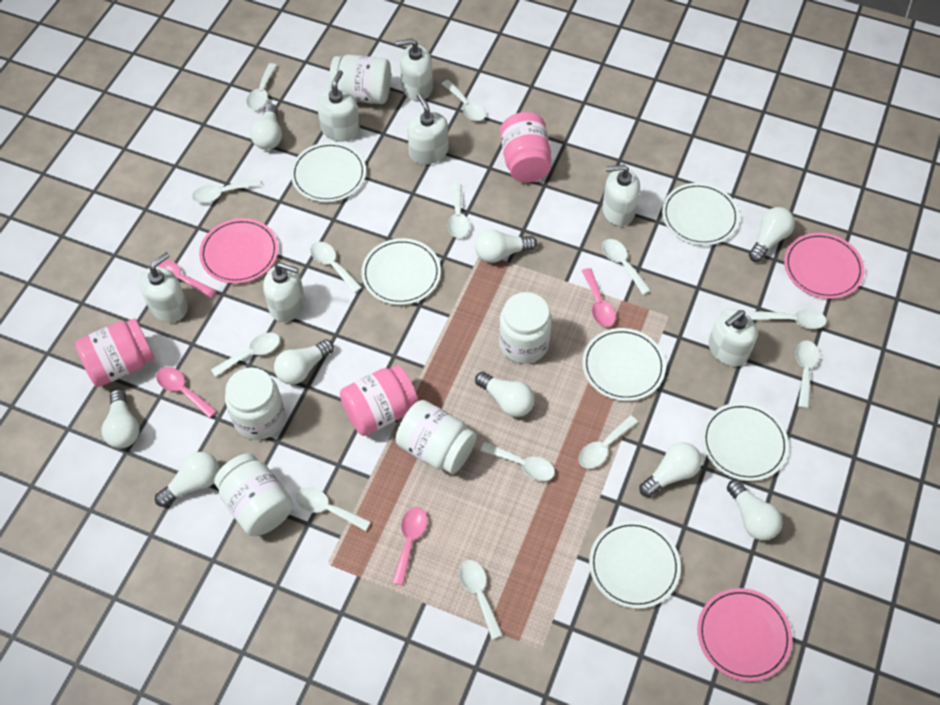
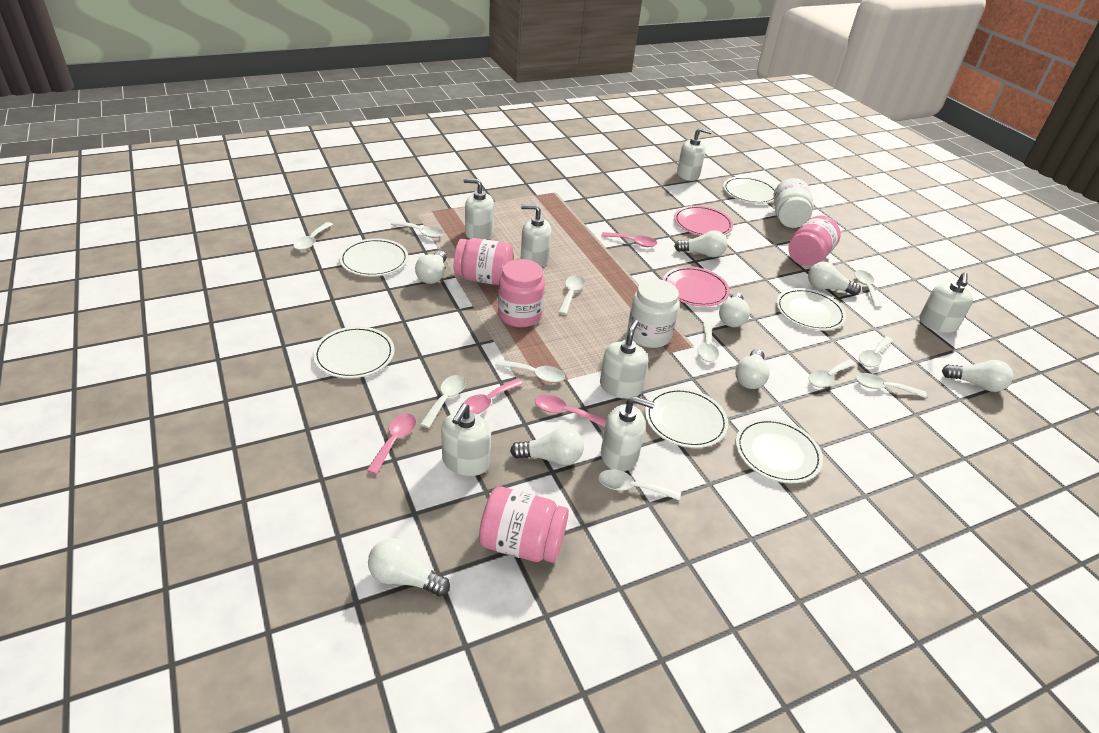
pink jar: [75,318,155,387] [340,365,418,436] [500,112,552,183] = 3 -> [454,238,513,285] [479,486,569,563] [498,259,545,327] [788,215,841,266] = 4
pink plate: [199,218,278,284] [697,588,792,681] [784,233,864,299] = 3 -> [663,267,730,306] [674,206,733,236] = 2
white jar: [214,453,293,536] [225,368,285,440] [329,55,391,104] [396,400,476,474] [499,292,552,364] = 5 -> [628,279,679,348] [773,178,813,228] = 2
white light bulb: [101,389,140,448] [155,452,219,507] [250,104,282,150] [274,339,334,385] [475,229,537,263] [475,372,534,417] [639,442,702,497] [727,480,782,541] [749,207,795,262] = 9 -> [368,538,450,597] [415,251,446,284] [510,427,584,465] [674,231,727,257] [719,293,750,327] [735,349,770,389] [808,262,861,295] [942,360,1013,392] = 8
white spoon: [192,178,261,203] [211,332,280,377] [246,63,277,110] [296,487,371,531] [310,242,362,293] [442,80,486,121] [448,183,470,238] [459,560,503,639] [480,442,555,481] [579,415,638,469] [602,239,651,295] [752,309,827,329] [795,341,819,409] = 13 -> [294,222,333,250] [391,221,444,238] [420,375,466,428] [495,360,565,383] [558,275,585,315] [598,469,681,501] [698,322,719,362] [809,359,856,387] [855,270,882,308] [856,373,927,398] [859,336,893,367] = 11

